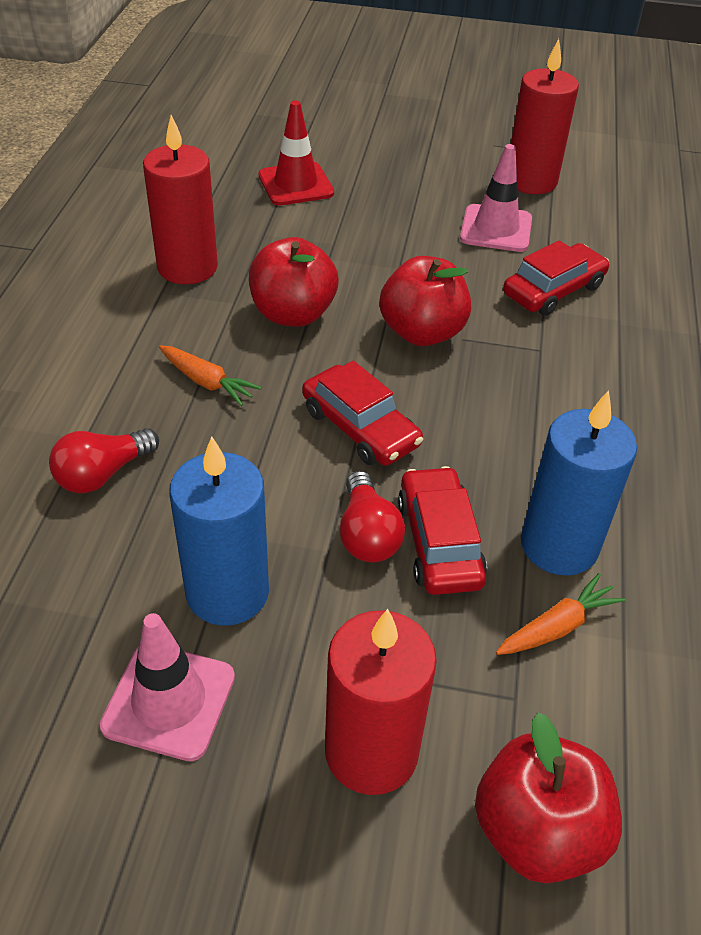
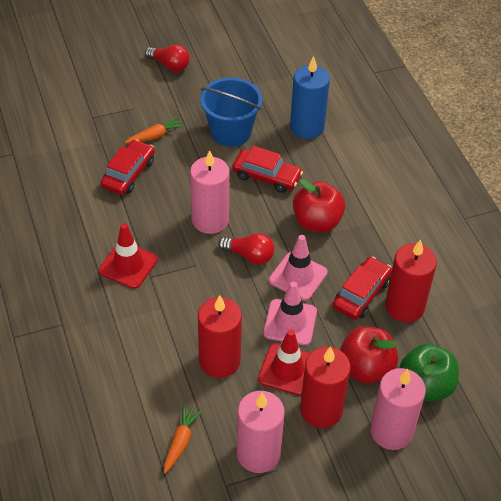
blue bucket: none = 0 -> [200,78,262,147] = 1
blue candle: [169,436,269,626] [521,390,637,576] = 2 -> [290,56,330,139] = 1
green apple: none = 0 -> [399,344,459,401] = 1
pink candle: none = 0 -> [190,150,230,234] [237,391,284,473] [370,368,426,450] = 3
red apple: [249,237,338,327] [379,256,471,346] [475,713,622,883] = 3 -> [293,179,346,232] [340,326,398,384] = 2
red traffic cone: [259,101,334,205] = 1 -> [99,223,158,289] [258,329,310,396] = 2

